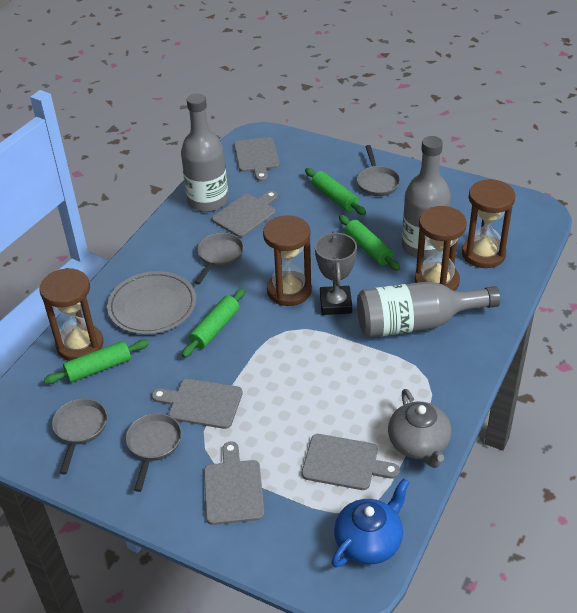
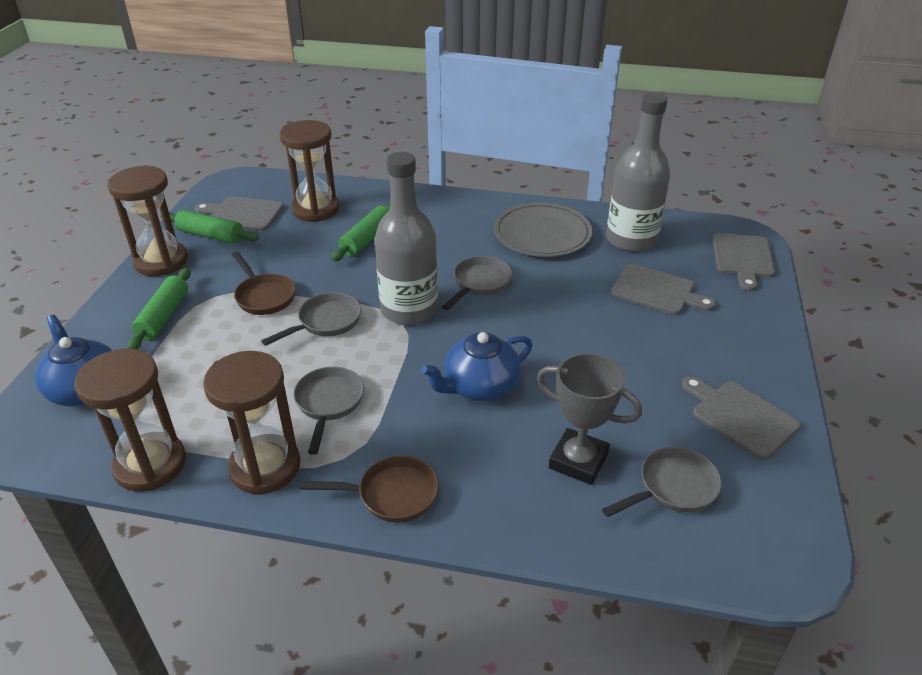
blue teapot: [332,478,410,567] = 1 -> [35,315,112,410] [421,332,533,401] = 2
brown pan: none = 0 -> [232,252,296,315] [300,456,439,523] = 2
green rolling pin: [44,340,149,384] [182,288,245,358] [305,168,366,215] [339,215,400,271] = 4 -> [127,268,191,349] [160,210,259,244] [331,203,391,261] = 3
grey bottle: [181,93,228,212] [357,281,500,338] [402,136,451,259] = 3 -> [374,152,438,325] [606,92,670,252] = 2
grey cutting board: [152,379,243,429] [204,442,264,525] [212,191,278,237] [234,137,280,182] [302,434,400,490] = 5 -> [195,196,284,231] [611,264,716,315] [682,376,801,460] [713,233,775,291] = 4
grey teapot: [388,389,452,468] = 1 -> none = 0

